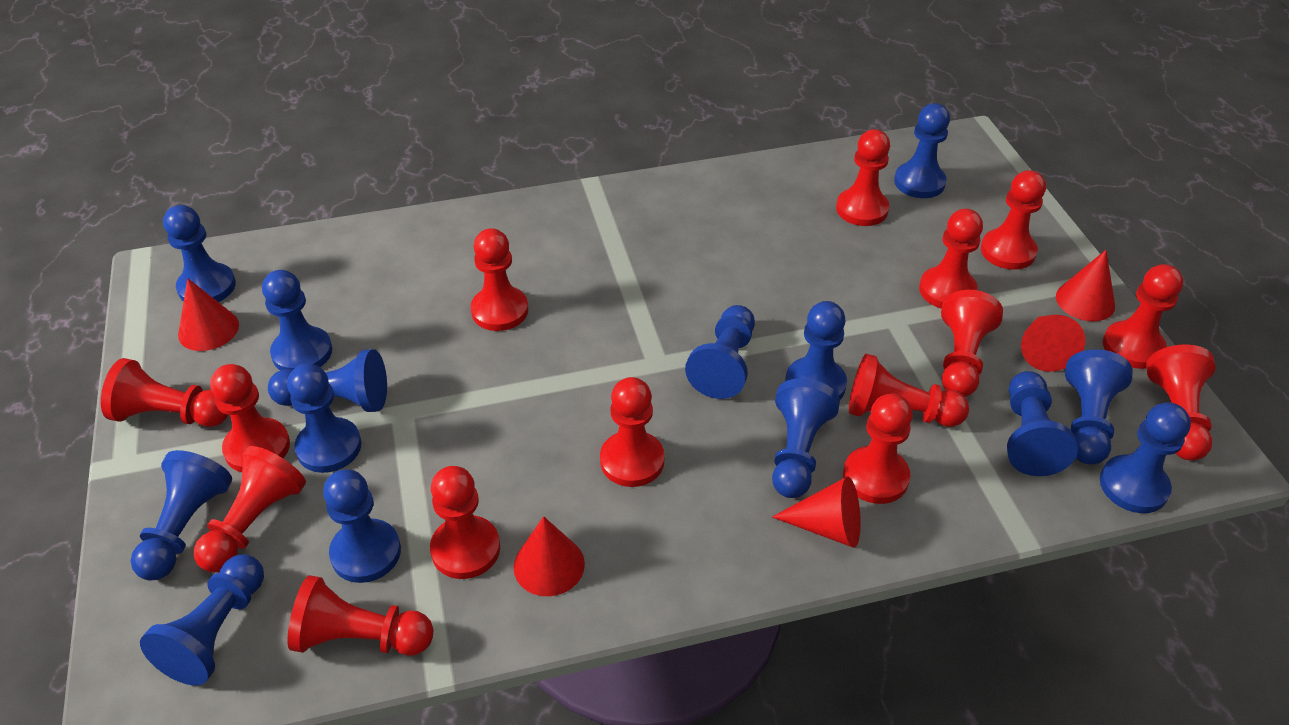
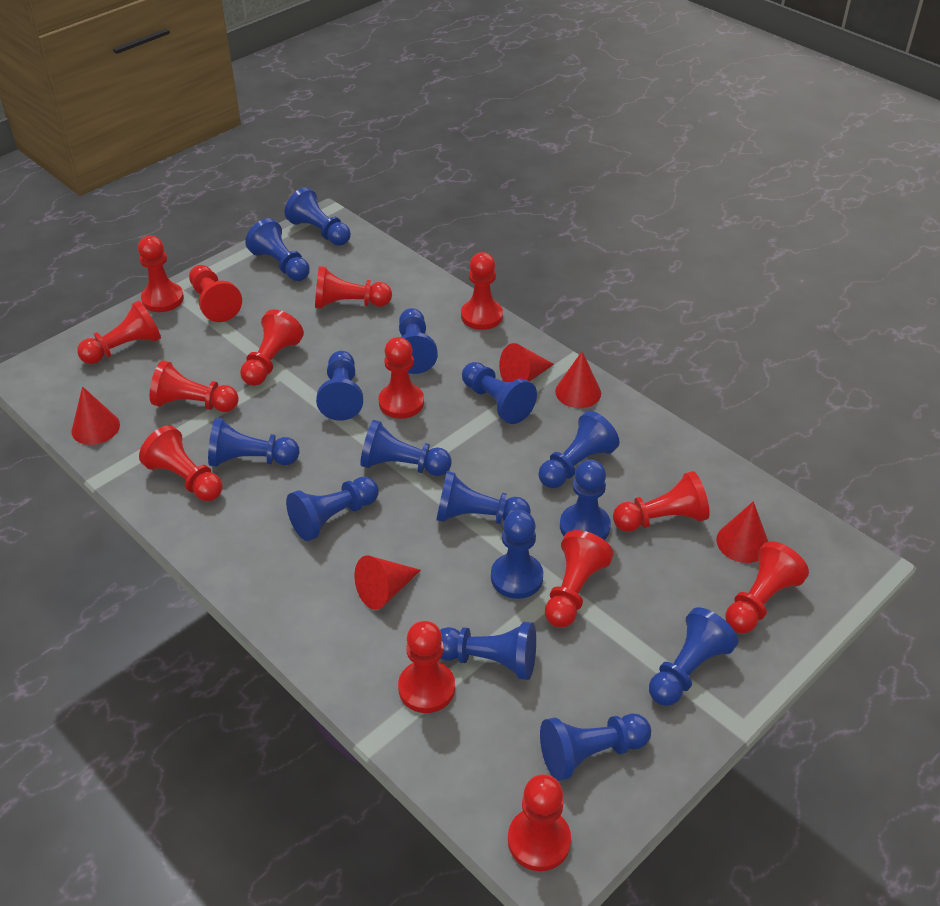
blue pawn: [131,450,232,581] [140,554,264,686] [163,205,236,302] [262,270,332,371] [268,349,387,412] [287,364,361,473] [323,469,401,583] [685,305,755,399] [772,378,840,498] [785,301,847,399] [894,103,950,198] [1007,371,1078,476] [1065,349,1133,465] [1100,403,1191,513] = 14 -> [208,418,299,467] [245,218,310,281] [285,187,351,246] [286,477,379,541] [316,351,363,421] [360,420,452,476] [399,308,438,374] [436,471,531,524] [440,622,536,680] [462,362,537,424] [491,510,544,599] [538,411,619,488] [540,713,651,781] [560,460,611,540] [649,607,738,706] = 15
red pawn: [101,358,228,427] [194,446,306,572] [210,364,290,472] [287,575,434,656] [430,466,500,579] [471,228,528,331] [600,377,665,487] [836,129,890,226] [843,393,913,504] [849,354,969,427] [919,209,983,309] [941,290,1003,397] [981,170,1046,270] [1103,264,1183,369] [1146,345,1216,461] = 15 -> [77,300,161,364] [138,236,184,312] [139,425,223,501] [150,360,239,412] [189,265,242,322] [240,310,304,386] [315,266,392,309] [379,337,424,419] [398,621,455,713] [461,252,503,330] [508,774,571,871] [545,530,614,628] [613,471,710,532] [725,541,809,634] = 14

